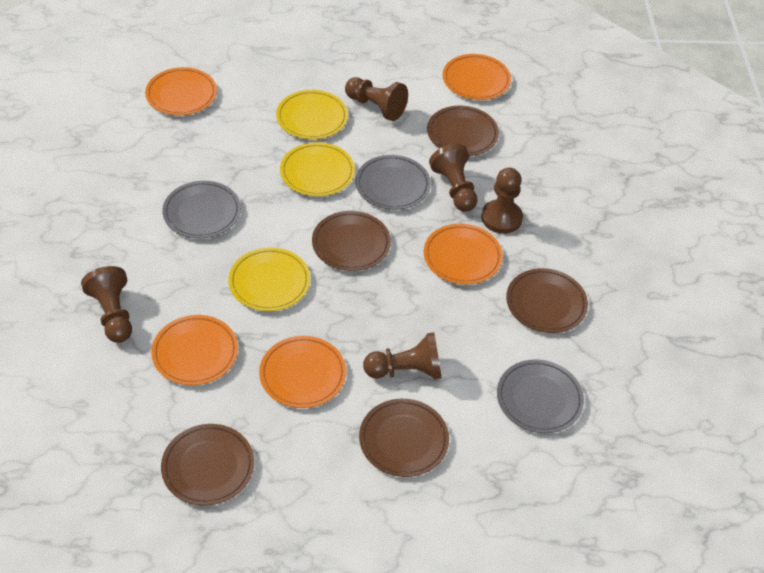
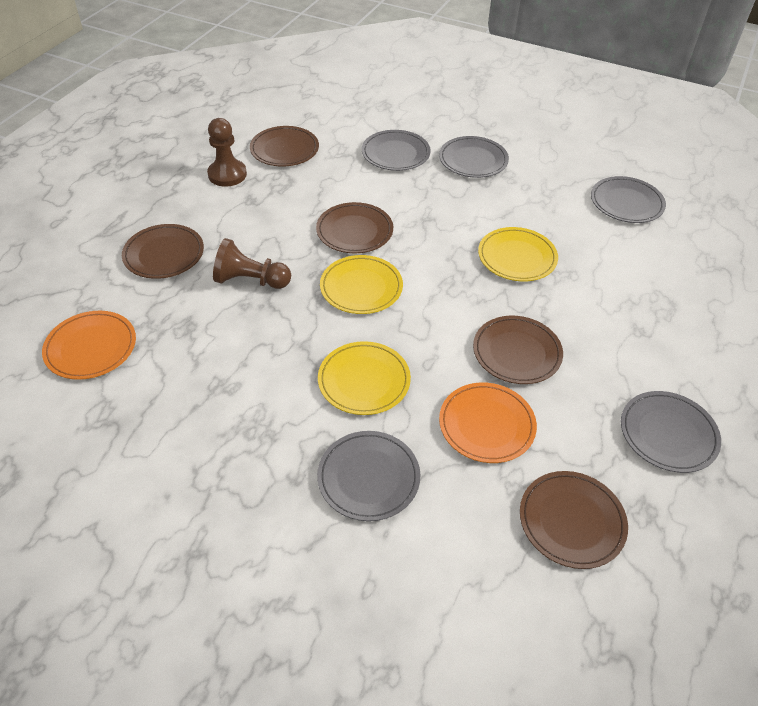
brown pawn: [81,266,132,343] [345,77,408,121] [363,332,442,379] [429,144,478,212] [482,168,523,234] = 5 -> [207,118,247,187] [213,238,291,289] = 2
grey plate: [162,181,241,238] [355,155,431,210] [497,359,584,433] = 3 -> [317,431,420,521] [362,130,431,171] [439,136,509,178] [591,176,666,223] [621,391,721,473] = 5
orange plate: [145,67,217,116] [151,315,238,385] [259,336,346,408] [424,224,503,284] [443,54,511,100] = 5 -> [42,311,136,380] [439,383,537,463] = 2

